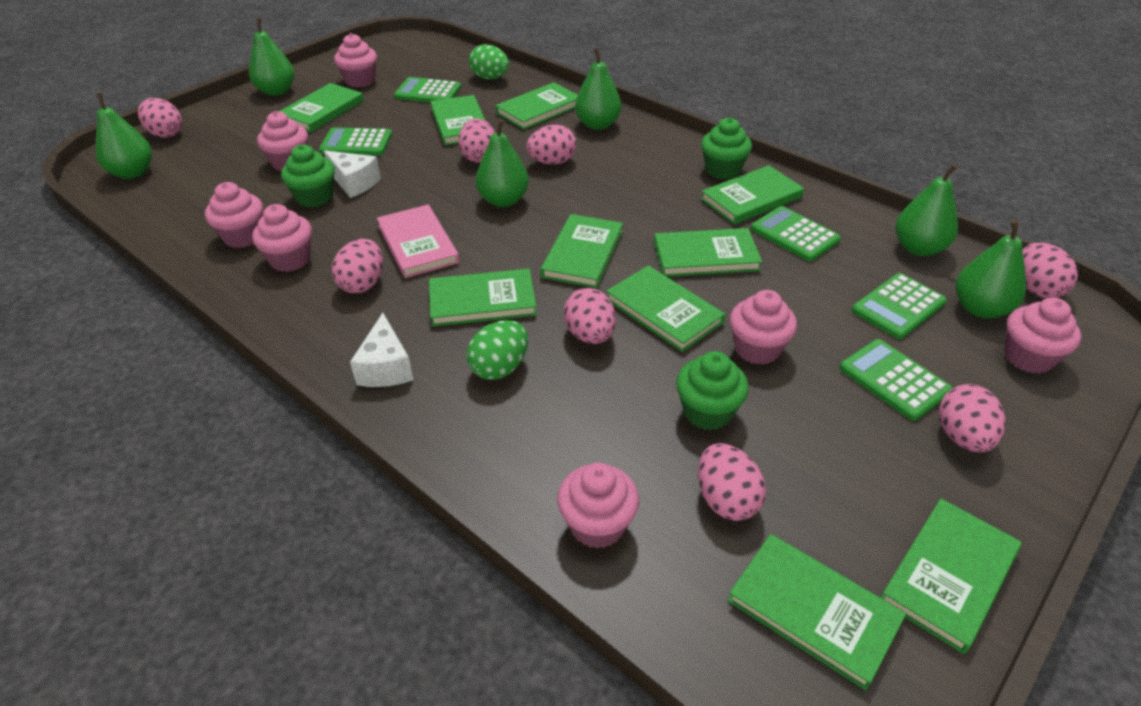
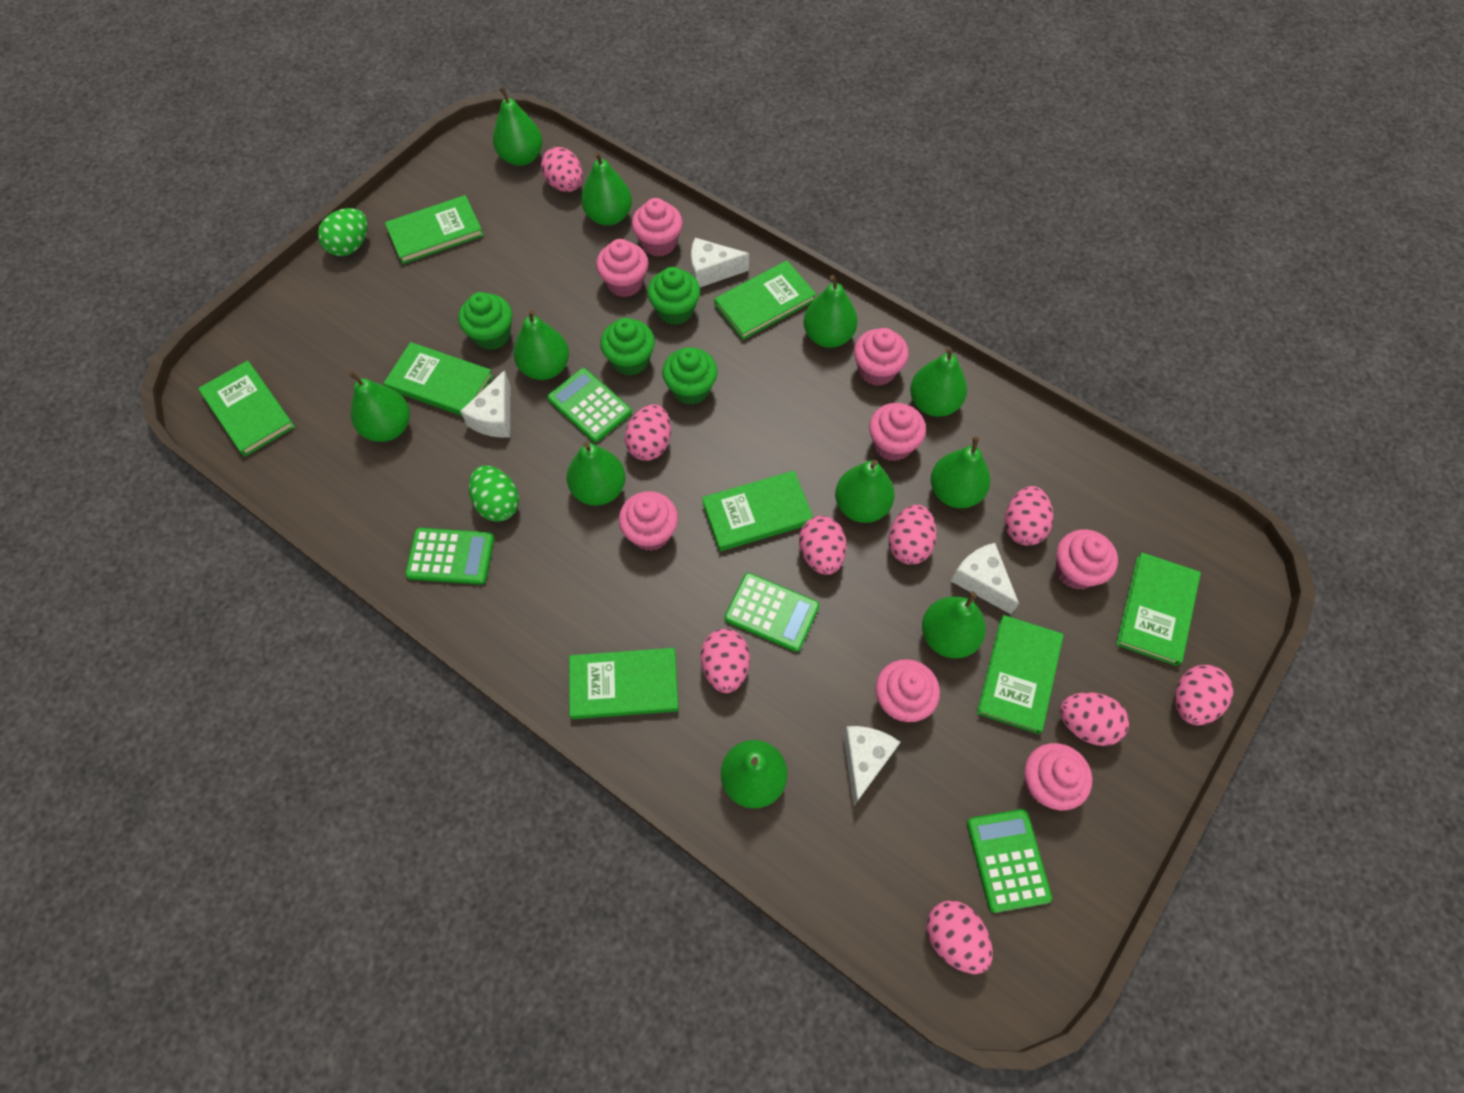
green book: [279,83,364,132] [429,269,537,327] [431,95,486,146] [496,82,578,130] [541,214,623,288] [606,265,725,352] [654,228,762,277] [701,165,804,225] [727,534,906,690] [881,499,1022,654] = 10 -> [198,360,295,457] [384,342,493,416] [385,195,484,264] [569,648,679,719] [702,471,813,551] [714,261,816,340] [977,615,1064,734] [1116,552,1201,666] = 8
green calculator: [319,127,392,155] [394,77,461,103] [751,206,841,261] [839,339,953,421] [852,273,947,339] = 5 -> [405,528,494,585] [547,368,632,442] [725,573,819,652] [967,809,1052,913] = 4
green cupcake: [281,144,335,208] [676,351,749,430] [701,118,752,179] = 3 -> [458,292,512,350] [600,318,655,376] [647,267,700,325] [662,347,717,405] = 4
green pear: [96,93,152,179] [249,18,295,96] [476,119,529,207] [575,48,622,130] [896,164,958,256] [956,220,1026,318] = 6 -> [348,371,410,442] [493,86,542,166] [513,310,569,380] [567,442,626,506] [581,152,632,226] [721,740,787,808] [803,275,858,348] [835,460,895,523] [910,346,967,417] [922,592,986,658] [931,436,990,508] = 11
pink book: [377,205,460,278] = 1 -> none = 0
pink cupcake: [205,182,263,248] [252,204,312,272] [257,111,308,171] [334,33,377,88] [557,463,639,549] [730,290,797,365] [1004,298,1081,374] = 7 -> [596,239,648,297] [619,491,678,551] [632,198,683,257] [854,328,909,386] [869,403,926,461] [875,659,940,722] [1024,743,1092,810] [1056,529,1118,590] = 8
pink egg: [138,98,182,138] [332,239,383,293] [458,118,495,163] [526,125,577,165] [564,288,616,344] [698,443,766,521] [939,384,1006,452] [1022,243,1078,298] = 8 -> [541,147,583,192] [625,405,671,461] [701,629,750,693] [799,516,847,575] [889,504,937,565] [926,900,993,974] [1005,486,1053,546] [1060,692,1129,746] [1175,665,1233,725] = 9
white cheese: [324,150,381,198] [350,313,414,387] = 2 -> [460,370,510,438] [691,238,749,287] [843,726,900,805] [951,543,1019,614] = 4

